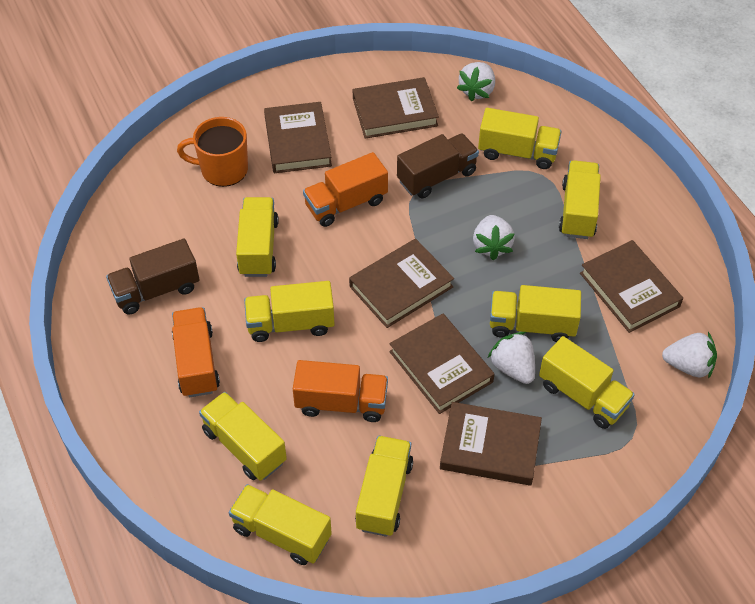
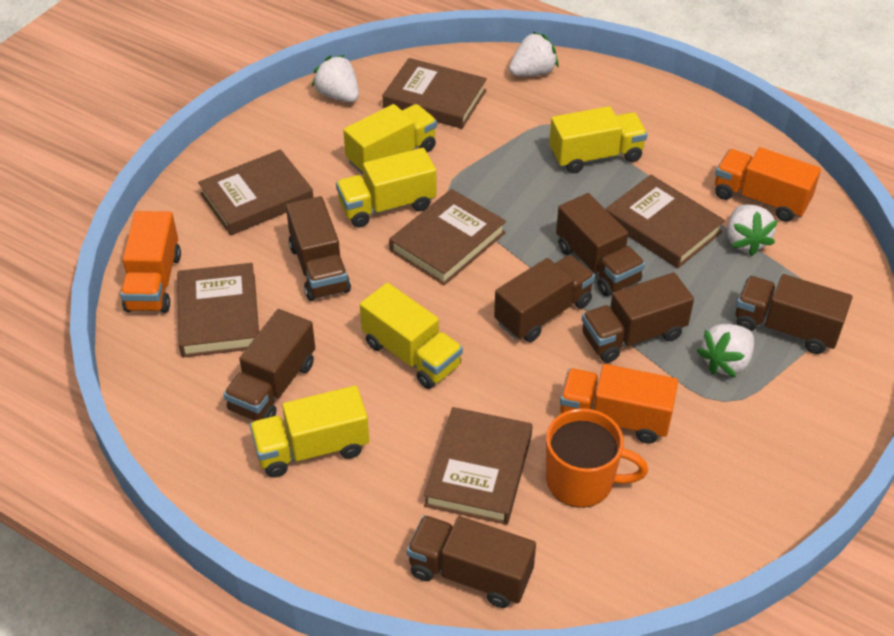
brown truck: [106,239,199,315] [397,133,479,198] = 2 -> [224,309,315,421] [286,196,351,301] [407,515,536,608] [494,255,595,342] [556,193,645,296] [582,272,694,363] [736,274,852,354] = 7
yellow truck: [199,392,287,481] [229,484,332,565] [236,197,279,277] [244,281,335,342] [355,436,413,537] [478,108,562,169] [490,285,581,342] [539,336,635,429] [559,160,601,239] = 9 -> [250,386,369,477] [336,148,437,228] [343,104,437,176] [360,283,463,389] [549,106,647,173] = 5

